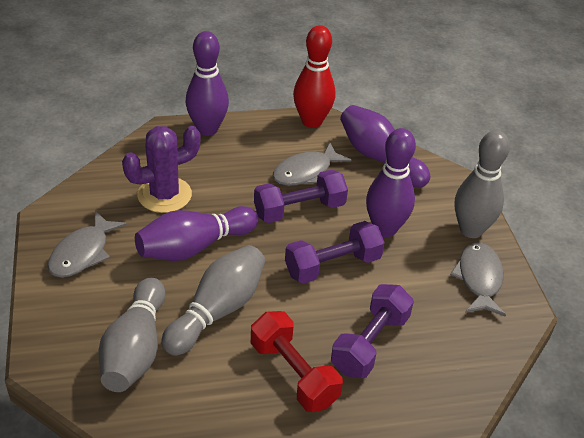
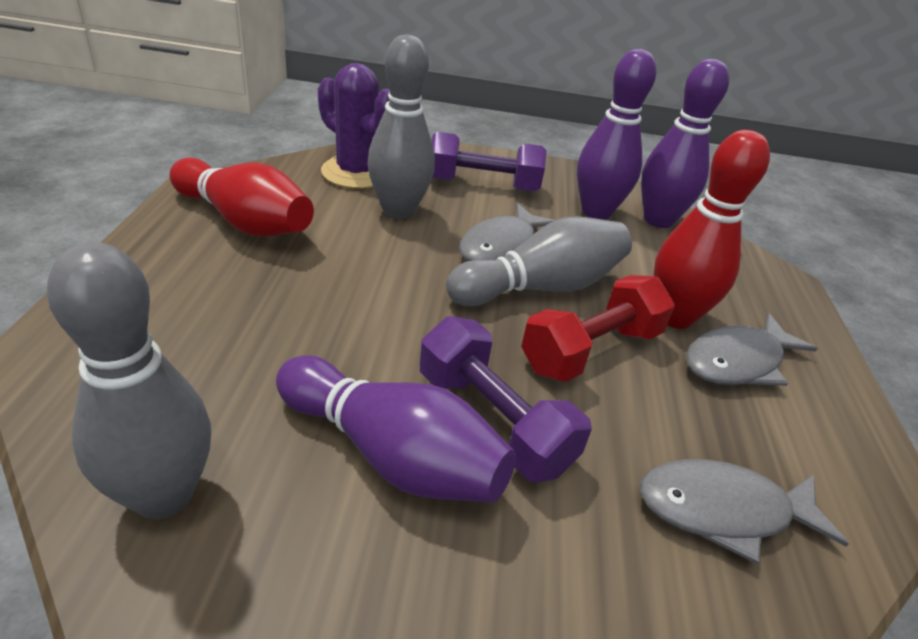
purple bowling pin: [135,206,259,261] [185,31,229,136] [340,105,430,188] [366,128,416,237] = 4 -> [276,355,516,503] [577,49,656,220] [641,59,729,228] = 3
purple dumbbell: [254,170,348,223] [285,221,385,284] [331,284,414,378] = 3 -> [420,316,592,482] [432,132,547,192] = 2
red bowling pin: [293,25,335,128] = 1 -> [169,158,314,237] [654,130,770,329] = 2

